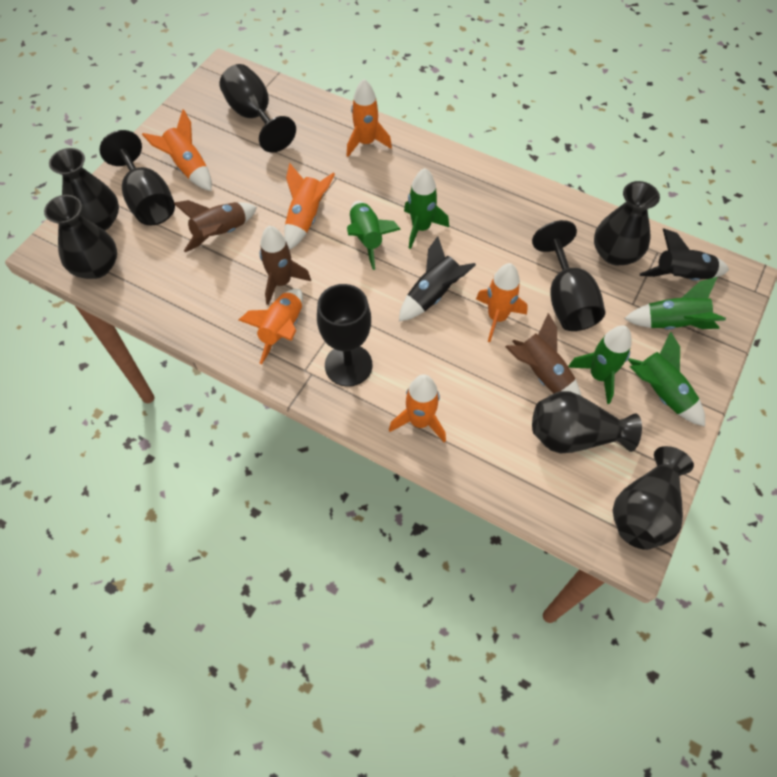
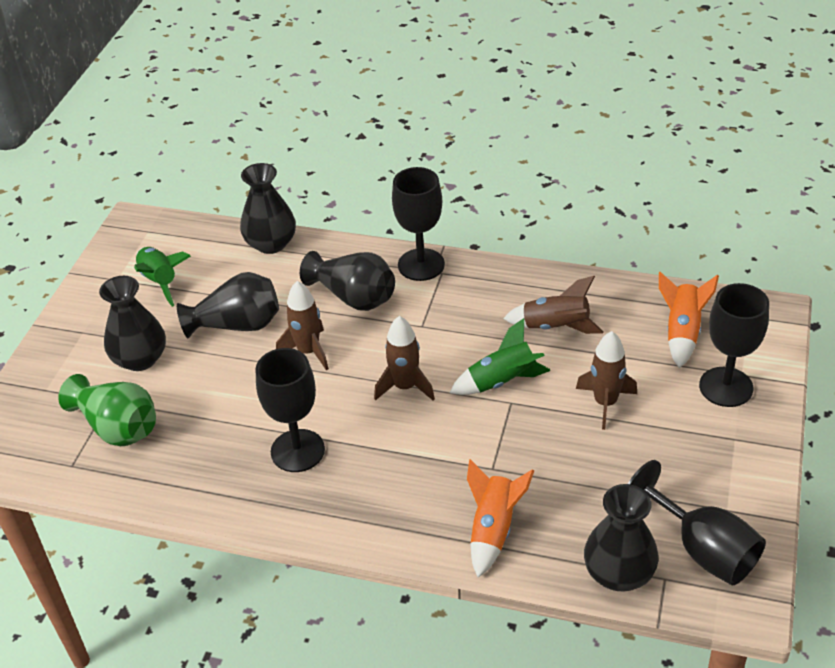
black rocket: [399,236,476,321] [640,229,729,281] = 2 -> none = 0
brown rocket: [173,200,257,252] [259,226,311,305] [505,313,581,396] = 3 -> [276,281,329,370] [374,316,435,401] [503,276,604,334] [576,331,637,430] = 4
green rocket: [347,201,401,270] [404,168,449,249] [568,325,632,404] [624,277,726,330] [628,332,705,426] = 5 -> [134,247,191,307] [450,318,551,395] = 2
green vase: none = 0 -> [58,374,156,446] = 1
orange rocket: [142,109,212,191] [239,289,303,364] [284,163,335,250] [347,79,392,157] [389,374,446,443] [476,263,528,342] = 6 -> [467,459,534,577] [659,272,719,368] = 2

